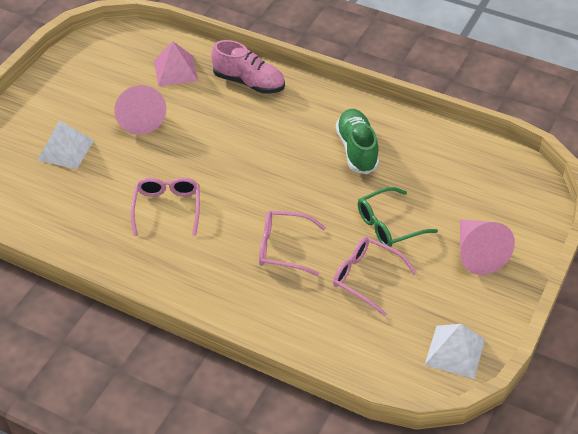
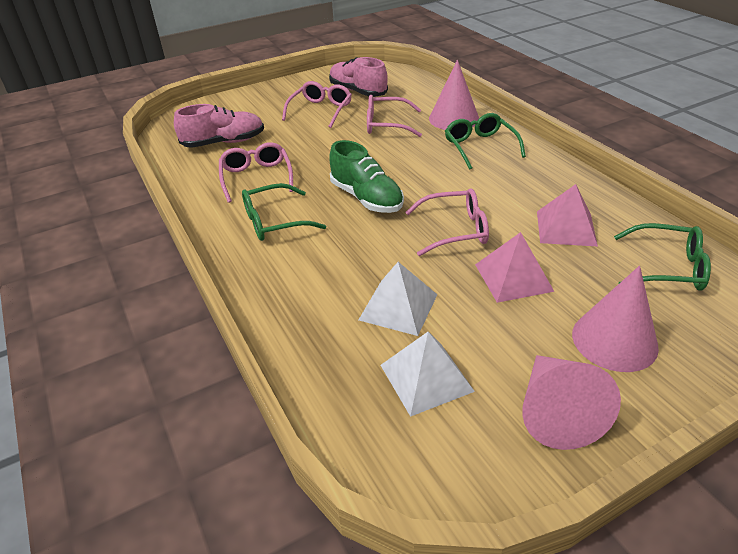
green glasses: [358,187,438,247] = 1 -> [242,183,326,241] [445,113,526,170] [614,223,711,291] = 3
pink cone: [114,85,167,135] [460,219,515,275] = 2 -> [429,60,479,130] [522,355,621,450] [572,266,659,372] = 3
pink glasses: [131,177,200,236] [259,211,326,276] [333,237,417,316] = 3 -> [219,142,293,203] [282,81,352,128] [367,95,422,137] [406,188,489,256] = 4
pink pyramid: [154,41,198,87] = 1 -> [475,232,554,303] [537,184,598,247] = 2
pink shoe: [211,40,285,94] = 1 -> [174,104,264,148] [329,57,388,97] = 2

